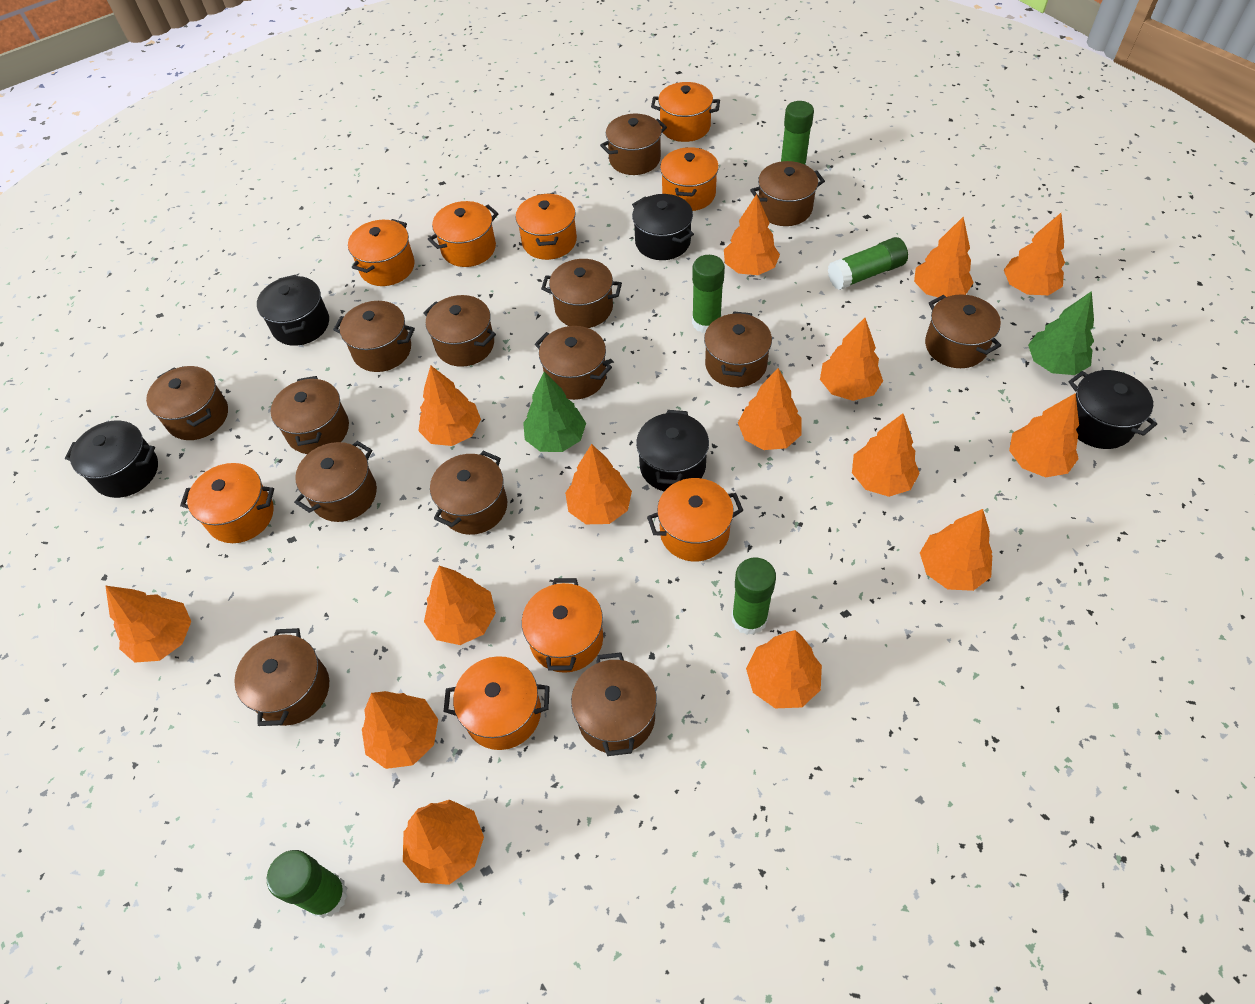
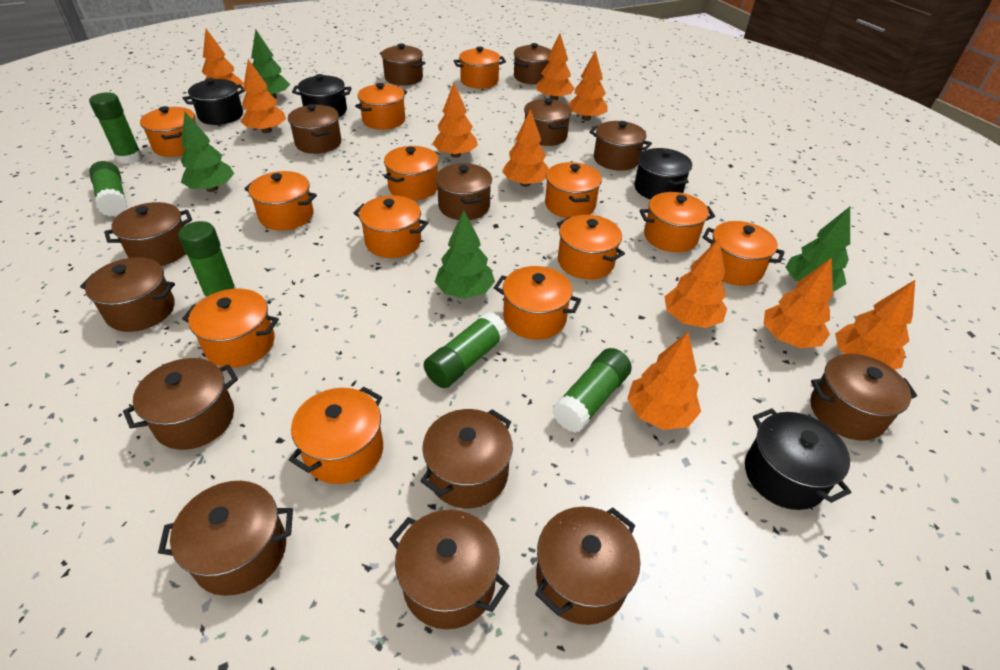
black pot: [65,420,158,498] [257,275,329,346] [632,194,694,260] [636,410,709,491] [1069,370,1157,449] = 5 -> [183,78,245,125] [292,74,352,117] [634,148,692,200] [745,408,851,510] = 4
green tree: [523,372,586,452] [1028,291,1094,375] = 2 -> [181,112,234,192] [251,29,290,99] [435,211,495,299] [786,207,850,291] = 4
orange pot: [180,463,274,543] [348,219,415,286] [428,201,499,267] [443,656,550,750] [515,193,577,260] [522,578,603,673] [647,478,743,561] [651,82,720,142] [660,147,719,211] = 9 -> [140,106,196,157] [182,289,279,368] [244,171,317,231] [289,387,383,484] [354,195,428,258] [355,83,407,130] [384,146,439,200] [454,47,506,89] [494,266,581,340] [545,162,602,218] [557,215,625,279] [639,192,715,252] [702,221,785,286] = 13
orange tree: [105,586,191,663] [362,691,438,769] [403,800,484,885] [418,365,481,446] [424,566,496,645] [565,444,632,524] [724,194,780,275] [738,368,802,450] [746,630,822,708] [820,318,883,401] [852,413,920,497] [914,217,974,297] [920,509,992,591] [1004,213,1065,295] [1009,393,1079,477] = 15 -> [202,29,244,89] [241,59,286,133] [433,83,478,158] [502,109,549,187] [536,34,575,100] [568,50,607,121] [627,332,701,430] [664,239,727,328] [764,258,833,348] [835,280,915,370] = 10

